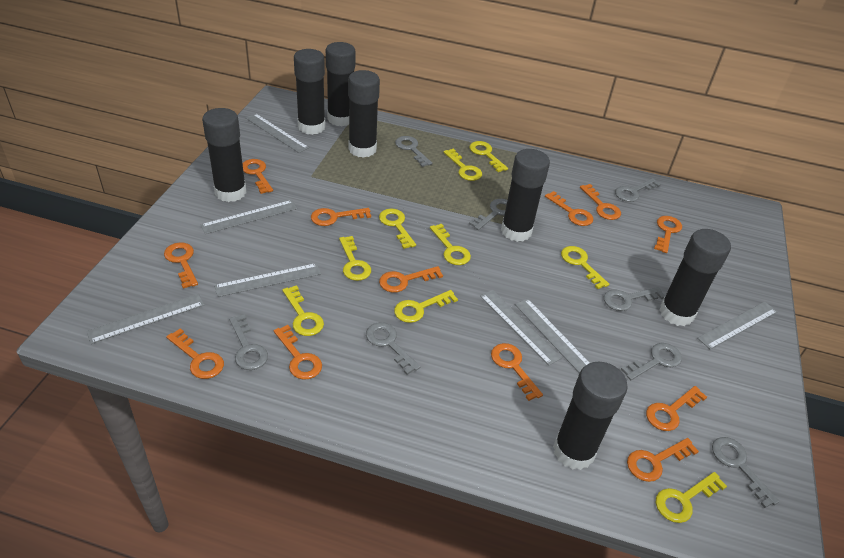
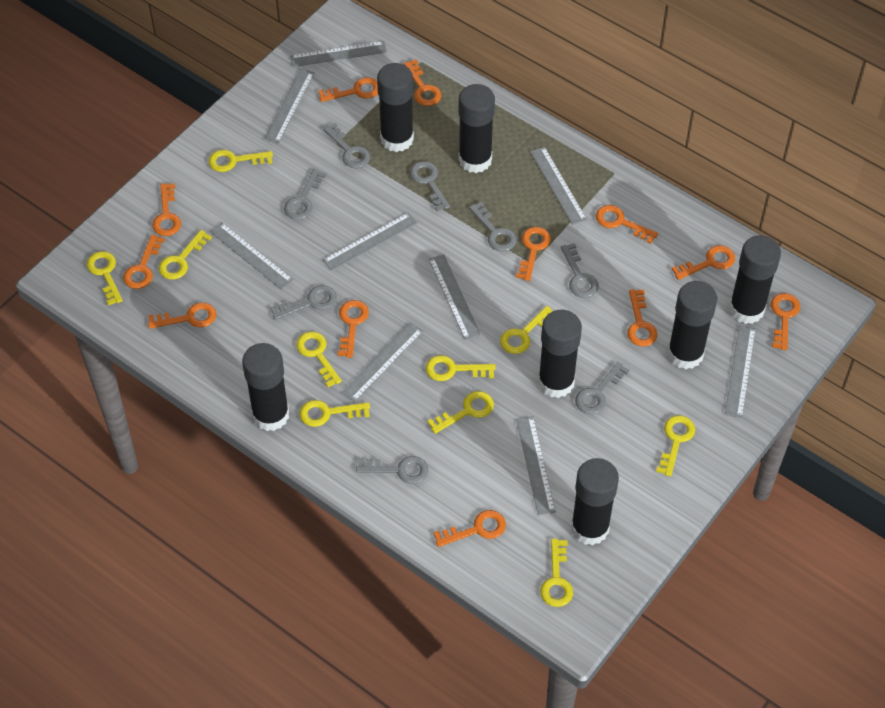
grey ruler: [86,294,204,344] [200,200,297,234] [214,263,321,297] [246,113,309,153] [480,290,562,366] [515,298,590,373] [697,302,778,349] = 7 -> [210,223,293,290] [265,69,314,143] [290,41,387,67] [323,213,417,271] [342,322,423,402] [429,254,481,340] [516,416,556,515] [530,147,587,225] [725,326,756,418] = 9
yellow key: [282,285,324,336] [339,236,371,281] [379,208,416,249] [394,290,458,323] [430,224,471,265] [444,148,482,181] [469,141,508,172] [561,246,609,289] [656,472,727,523] = 9 -> [87,251,123,306] [159,230,212,280] [209,149,273,172] [296,331,342,387] [300,400,370,427] [426,355,495,381] [427,391,494,434] [500,306,553,354] [540,539,573,607] [656,415,695,477] = 10

